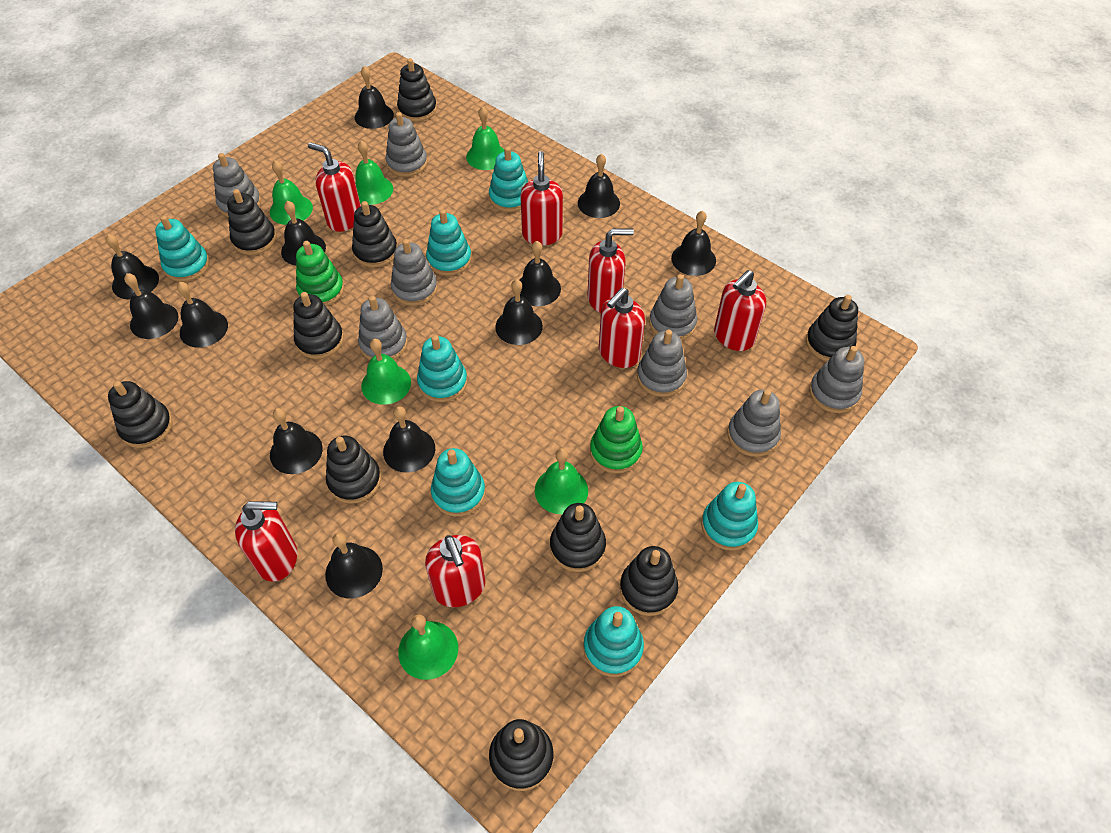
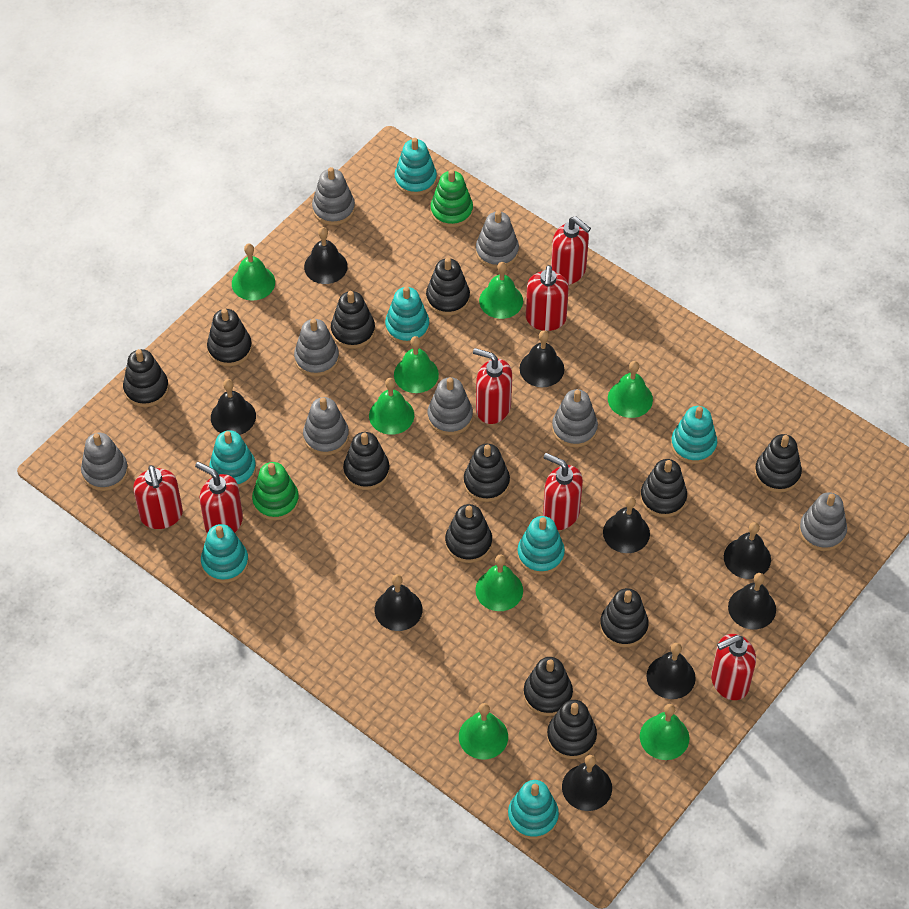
black bell: [106,234,159,299] [124,273,178,339] [177,282,228,348] [270,408,323,474] [281,201,326,265] [325,533,383,599] [355,66,394,129] [383,406,435,473] [495,279,543,345] [519,241,561,306] [578,154,620,218] [671,211,716,276] = 12 -> [211,379,256,435] [304,227,348,284] [375,574,422,631] [520,330,564,387] [562,755,612,811] [603,497,650,553] [647,643,696,699] [724,522,771,579] [728,573,776,629] = 9
black stacking toy: [108,381,173,448] [227,189,277,255] [293,292,344,359] [326,436,381,504] [352,201,397,267] [397,58,437,122] [489,719,554,791] [550,503,606,572] [620,546,678,616] [806,295,858,361] = 10 -> [123,349,169,407] [207,309,252,366] [331,291,375,349] [343,432,390,490] [426,258,470,316] [445,504,492,563] [464,444,510,502] [523,657,573,716] [547,700,597,759] [600,588,649,647] [640,459,687,517] [755,434,802,493] = 12
green bell: [270,160,313,225] [355,140,393,205] [361,339,411,405] [398,614,458,680] [466,106,504,170] [535,448,588,514] = 6 -> [232,244,275,300] [369,378,414,435] [394,336,439,393] [459,703,508,759] [475,555,523,611] [479,262,523,319] [608,361,653,418] [640,704,689,760] = 8

